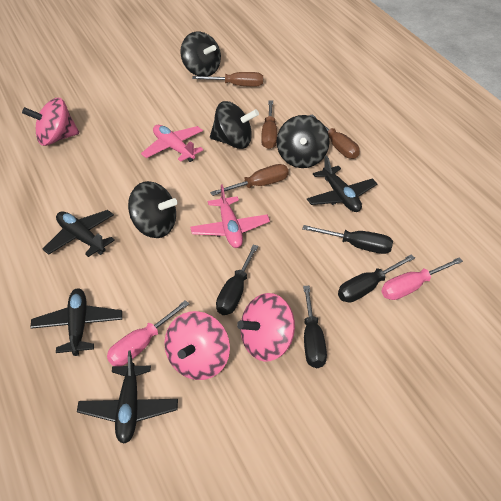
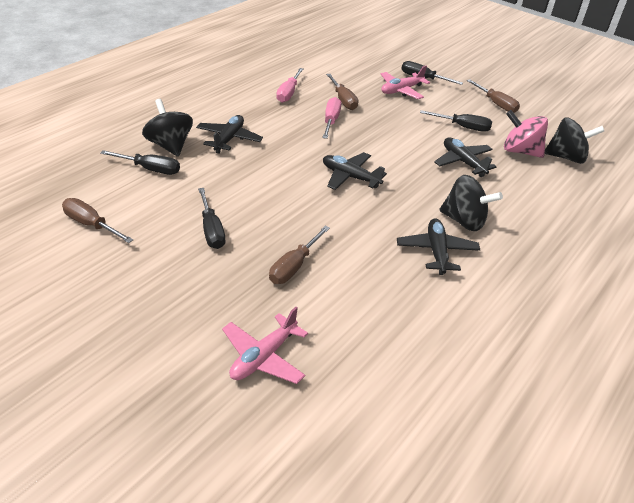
black spinning top: [128,181,177,238] [180,32,221,76] [210,101,259,149] [277,115,329,168] = 4 -> [142,99,193,157] [439,175,503,231] [545,117,604,164] = 3
pink spinning top: [22,98,79,146] [164,311,230,380] [237,293,295,362] = 3 -> [504,110,548,158] = 1

